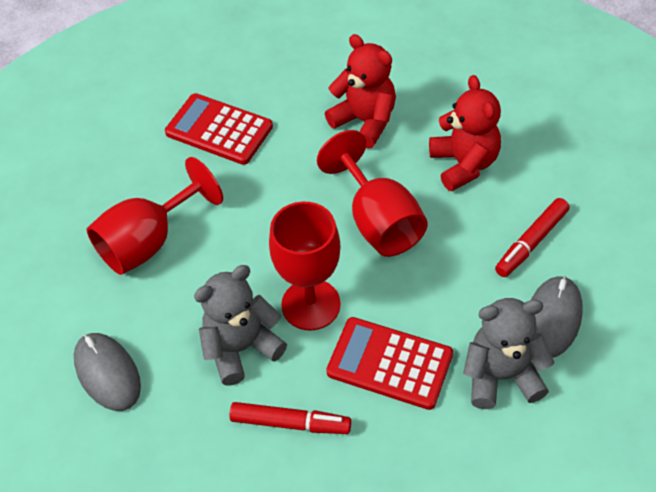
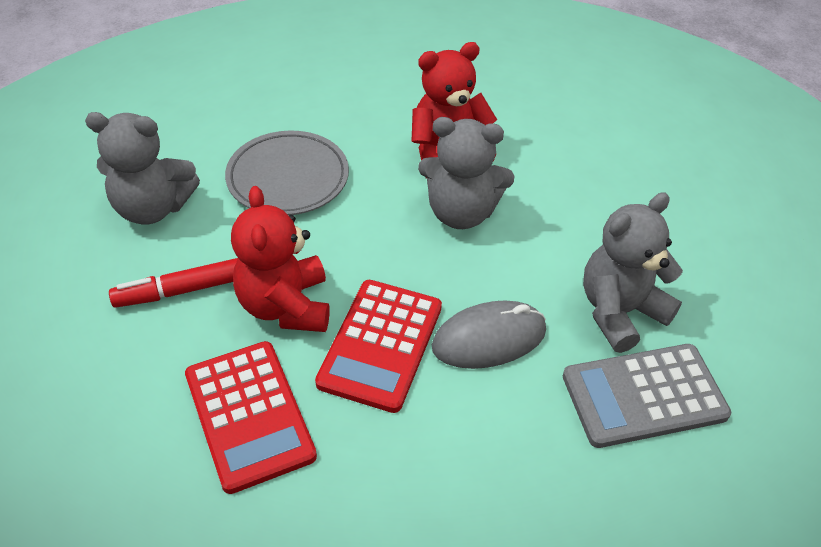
grey calculator: none = 0 -> [563,344,731,448] = 1
grey mouse: [74,333,141,411] [531,276,583,358] = 2 -> [432,301,546,369] = 1
grey plate: none = 0 -> [225,131,349,215] = 1
grey teddy bear: [194,265,287,386] [463,298,555,409] = 2 -> [85,112,200,225] [418,117,515,229] [583,192,683,353] = 3
red goblet: [87,157,223,275] [269,202,341,331] [317,130,428,257] = 3 -> none = 0
red marker: [229,402,351,434] [495,198,569,277] = 2 -> [109,258,238,308] = 1

